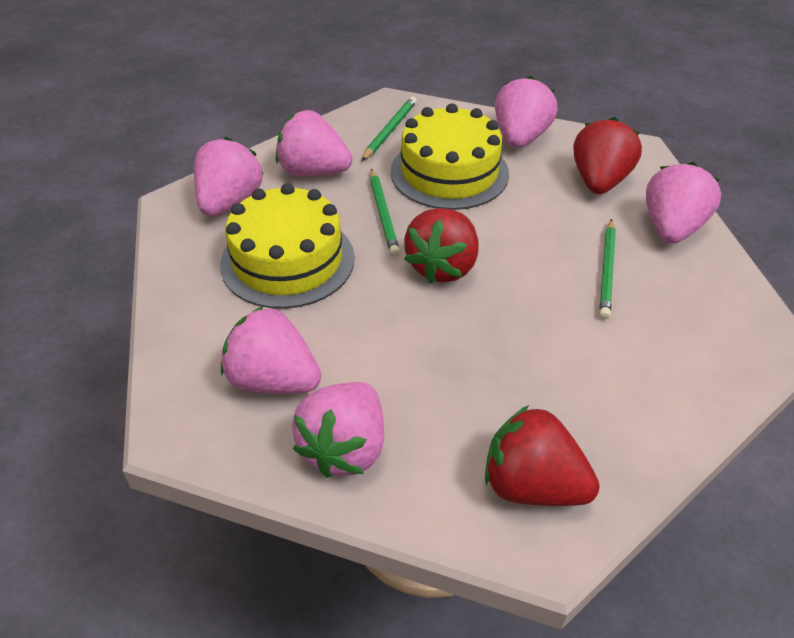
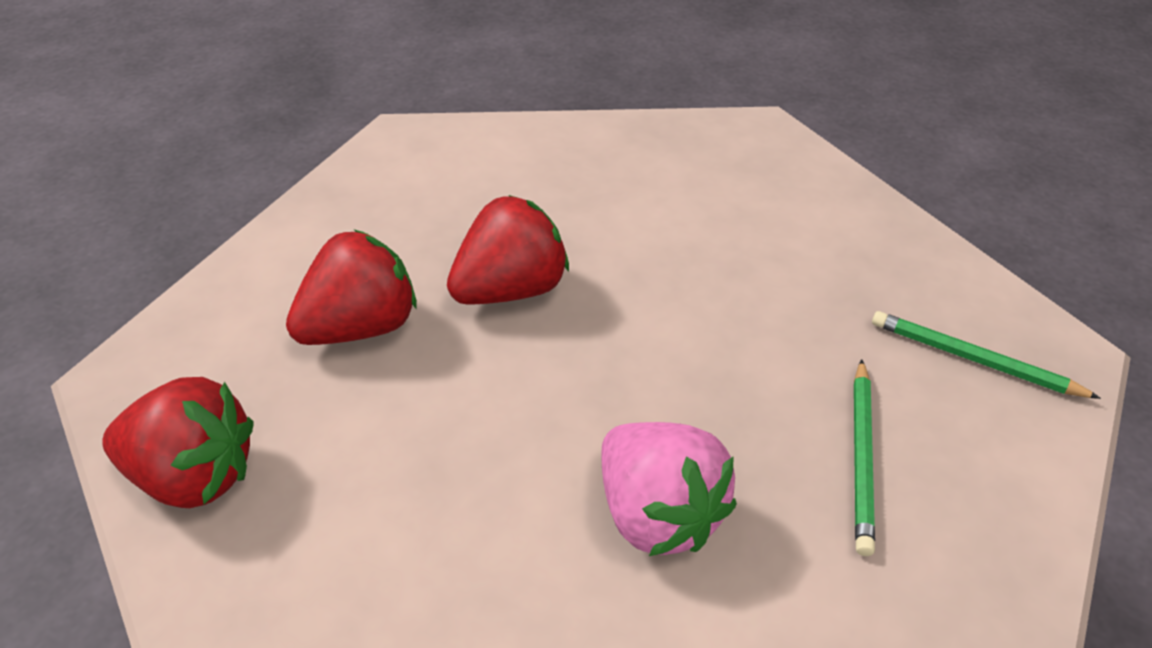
green pencil: [362,97,417,161] [370,169,400,256] [599,219,616,319] = 3 -> [854,359,875,556] [872,311,1101,399] = 2
pink strawberry: [194,137,264,216] [221,306,321,394] [276,110,352,176] [292,382,384,478] [495,76,557,148] [646,162,721,244] = 6 -> [601,422,737,556] = 1
yellow cake: [220,183,355,309] [391,103,509,210] = 2 -> none = 0

